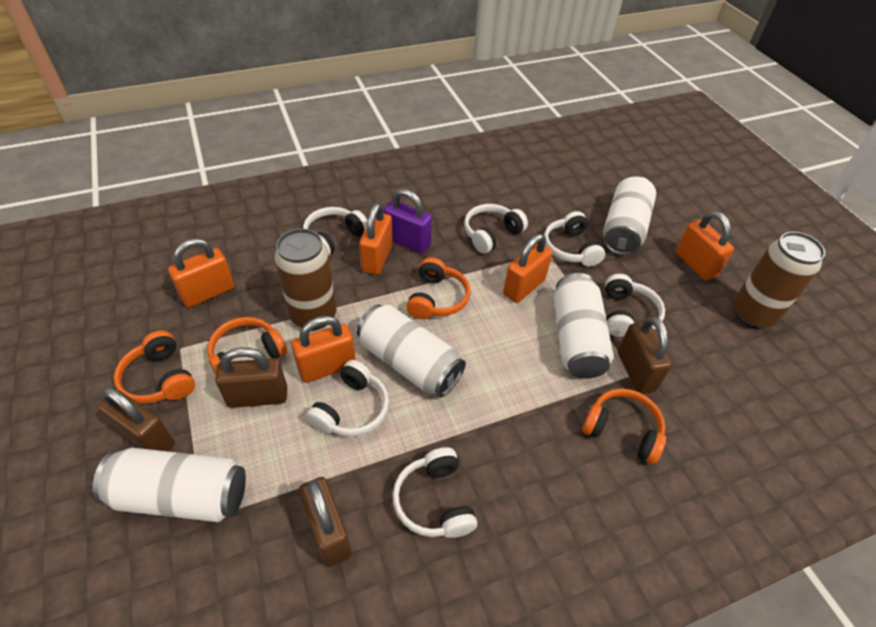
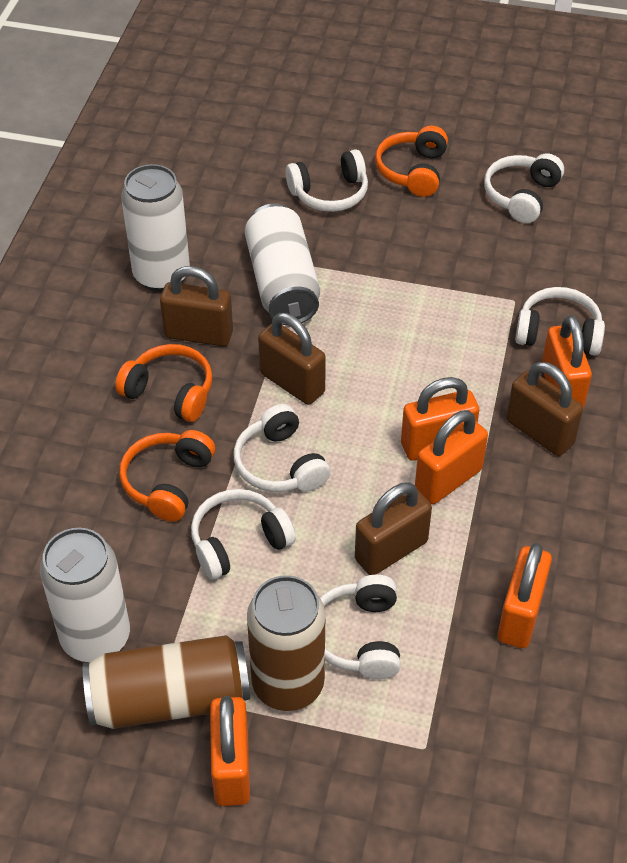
orange headphones: [114,330,195,404] [207,317,287,375] [406,257,471,319] [582,389,666,464] = 4 -> [115,344,212,422] [119,430,215,522] [375,126,448,197] = 3
purple padlock: [383,189,432,254] = 1 -> none = 0
white can: [92,448,246,522] [357,304,466,398] [553,273,614,379] [603,176,656,255] = 4 -> [40,528,130,662] [121,164,190,292] [245,203,320,325] = 3

